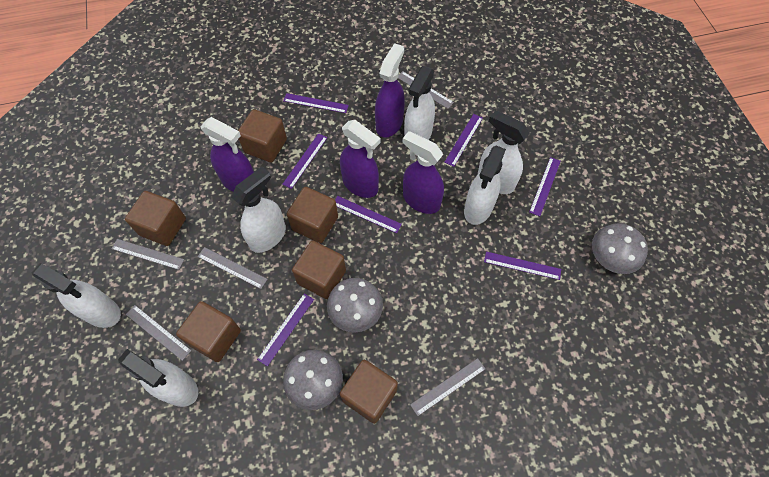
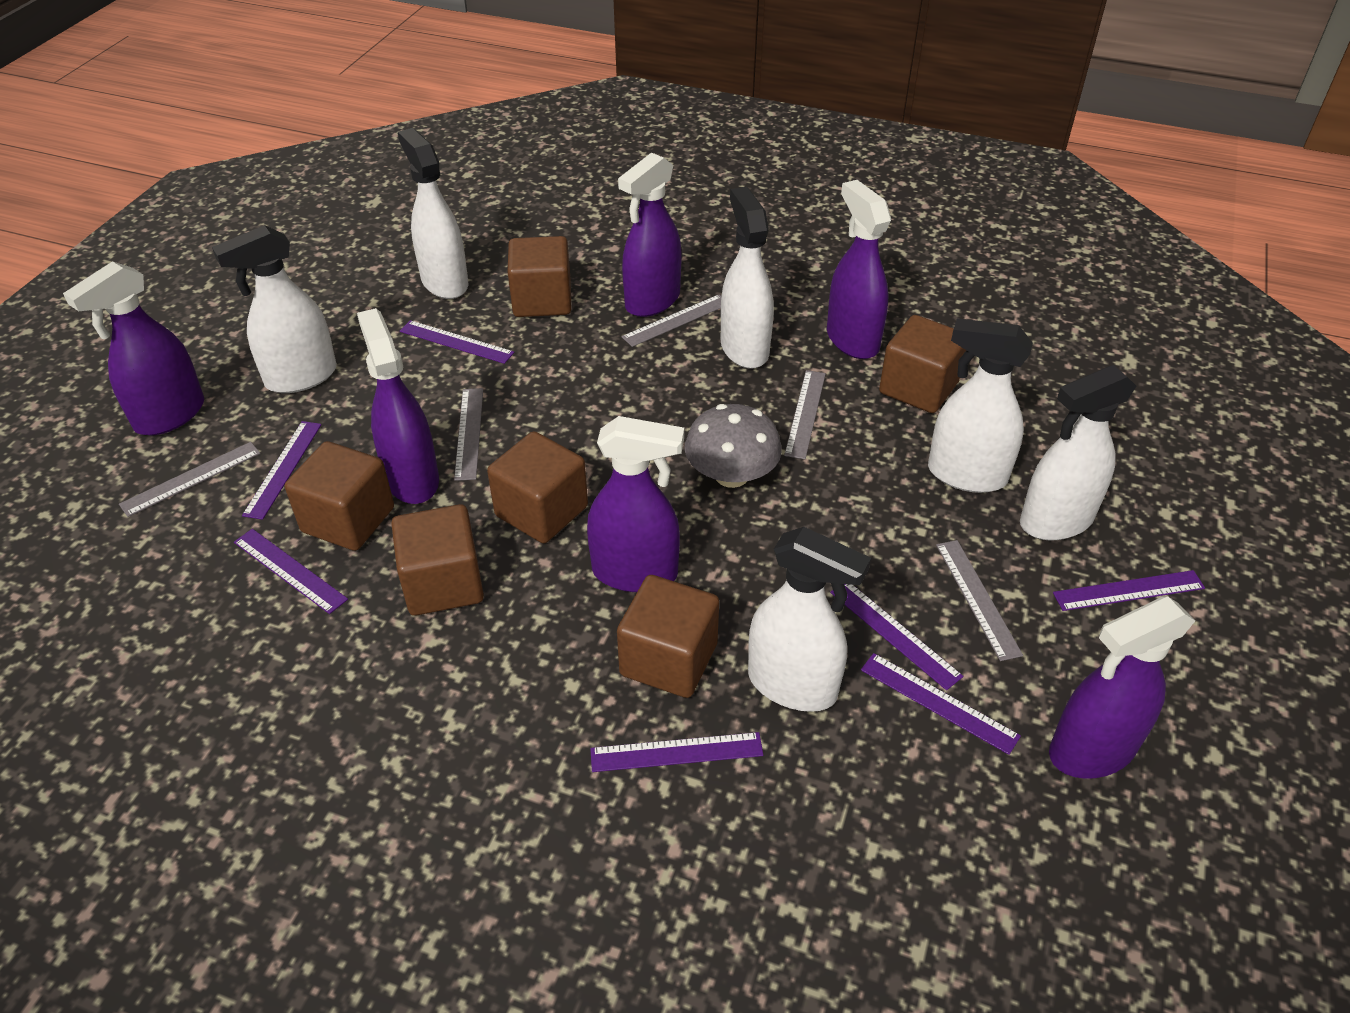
grey mushroom: [283,350,343,410] [327,278,383,333] [592,223,648,274] = 3 -> [685,404,782,488] = 1
purple spray bottle: [200,117,254,192] [340,120,381,198] [375,43,405,138] [403,131,444,214] = 4 -> [63,261,204,436] [357,308,439,504] [587,416,684,592] [618,152,682,317] [827,180,891,359] [1049,596,1195,779] = 6

